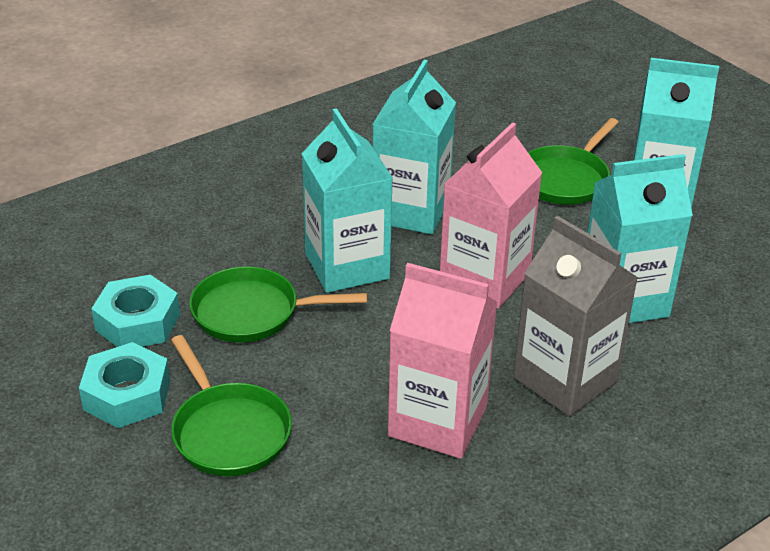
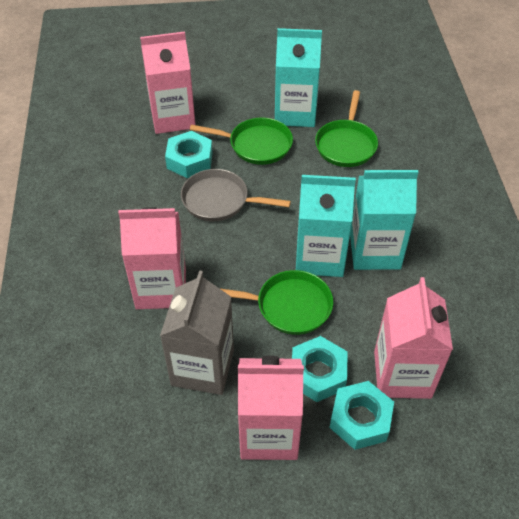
grey pan: none = 0 -> [181,169,291,221] = 1
pink carton: [388,263,497,459] [440,122,542,309] = 2 -> [118,207,186,309] [140,31,196,134] [238,355,304,460] [374,277,453,399] = 4
turquoise carton: [302,108,393,293] [373,60,456,235] [587,154,693,323] [632,58,719,209] = 4 -> [275,28,322,127] [296,175,356,277] [350,170,418,270] = 3
turquoise nut: [79,342,170,428] [91,275,180,347] = 2 -> [165,131,213,178] [292,336,348,402] [329,381,394,450] = 3

